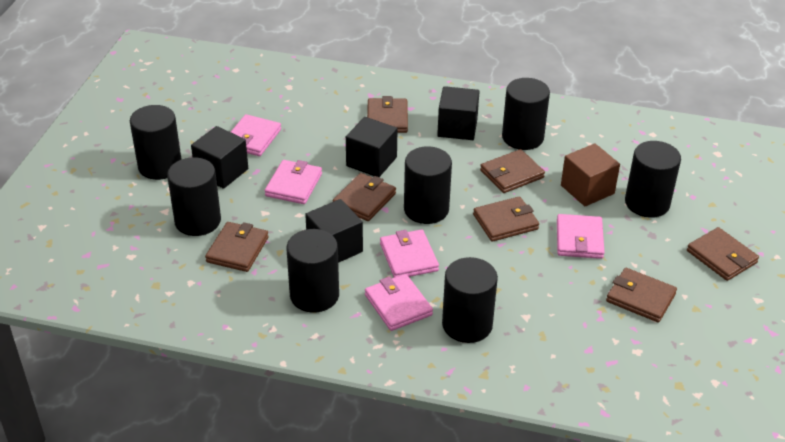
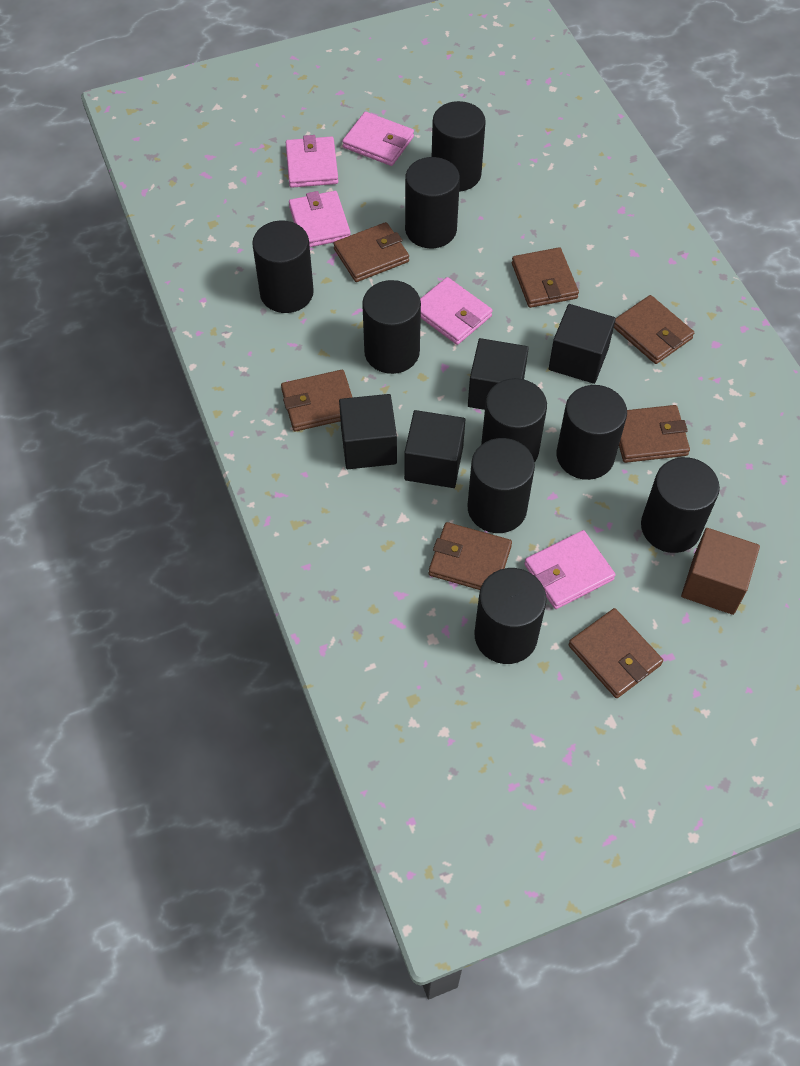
black cylinder: [130,105,182,180] [167,157,221,236] [286,229,339,313] [404,146,452,224] [442,257,498,343] [502,78,550,150] [625,141,681,218] = 7 -> [252,220,314,313] [362,280,421,374] [405,157,460,248] [432,101,486,192] [468,438,535,533] [475,568,547,664] [481,378,547,462] [557,385,627,480] [641,457,720,553] = 9

